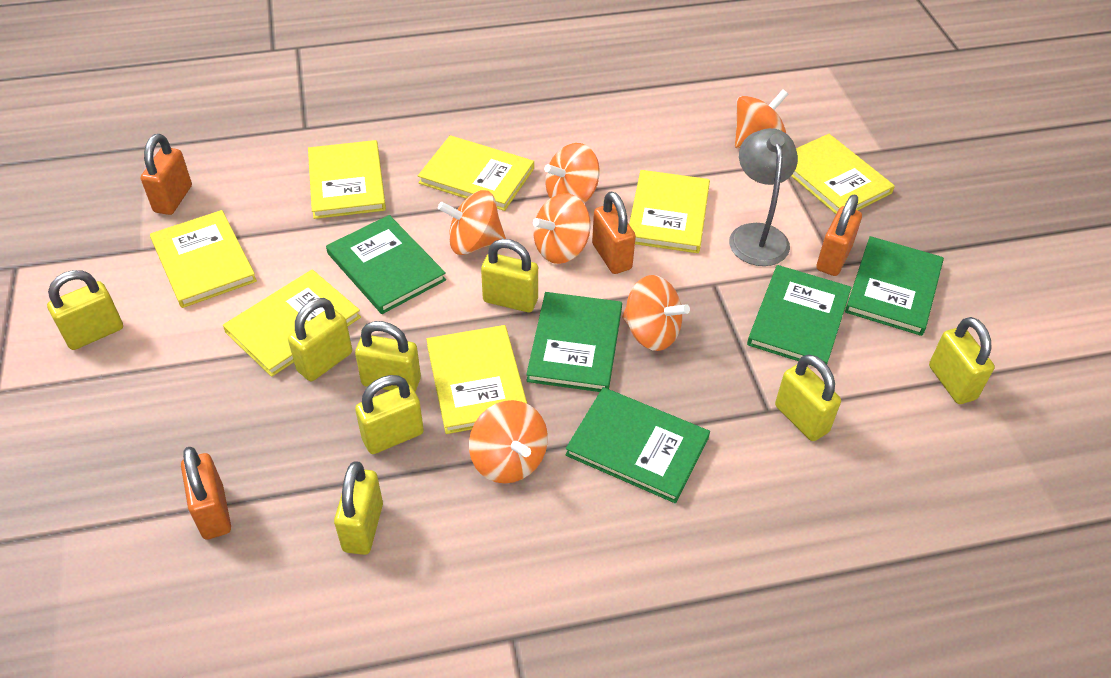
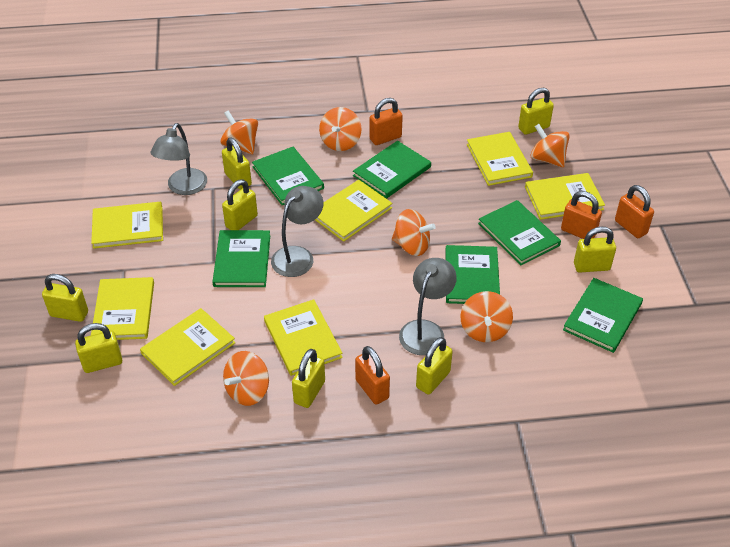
green book: [326,215,446,314] [526,292,622,392] [565,387,710,503] [747,265,852,364] [845,236,944,336] = 5 -> [212,230,270,287] [252,147,324,205] [353,141,431,199] [445,245,500,304] [478,200,561,265] [563,278,643,353] = 6
grey lamp: [729,128,798,266] = 1 -> [151,123,207,195] [271,186,323,277] [399,258,457,355] = 3

